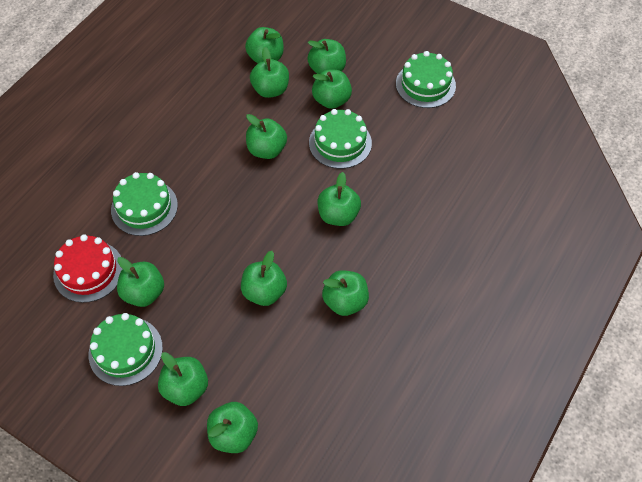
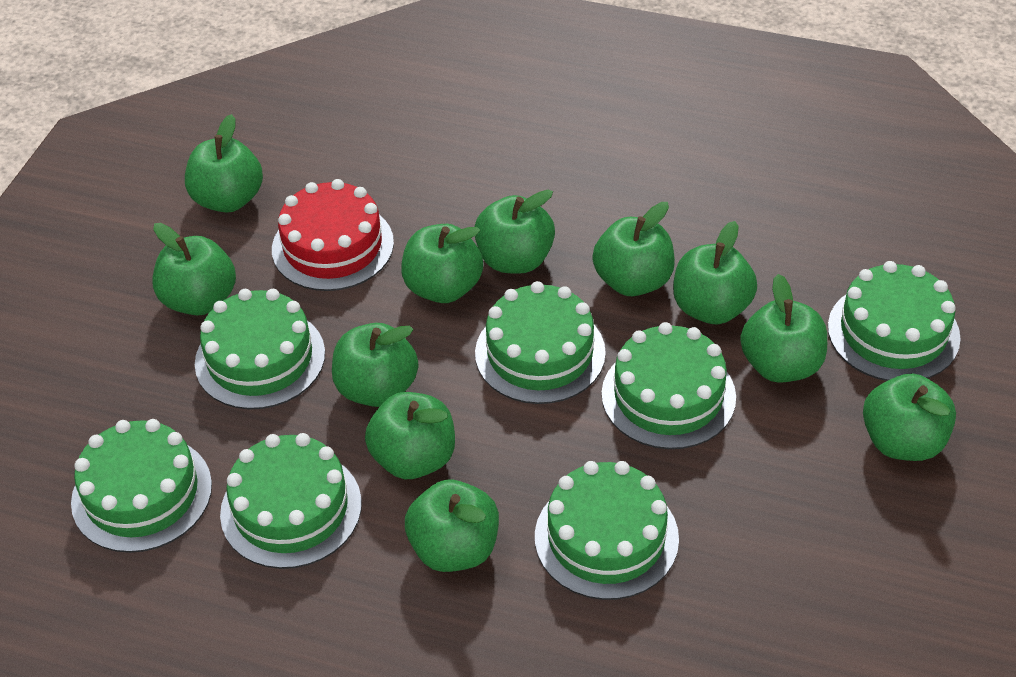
green cake: [89,313,163,386] [111,172,178,236] [309,109,372,169] [396,51,456,108] = 4 -> [71,419,212,553] [195,289,325,409] [220,433,362,569] [475,281,606,404] [535,461,679,600] [602,322,736,449] [828,261,961,381] = 7

